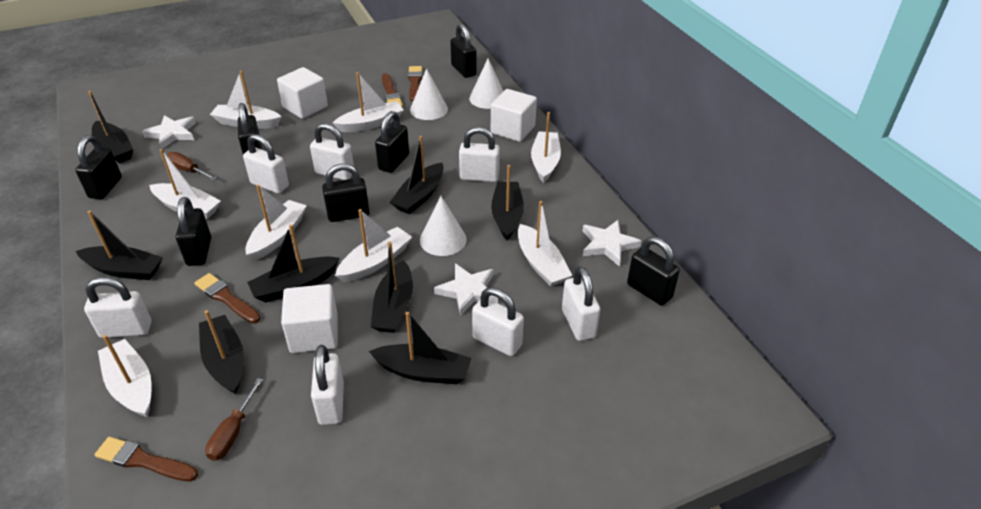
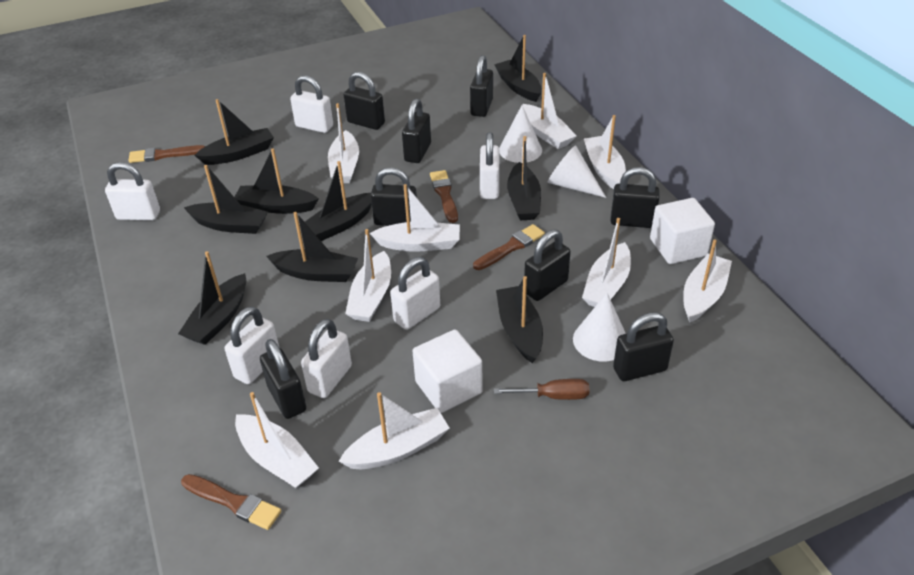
black boat: [76,211,163,280] [88,91,133,163] [199,310,244,394] [247,225,340,302] [369,312,471,384] [371,242,413,333] [390,136,444,214] [491,165,524,240] = 8 -> [178,251,246,345] [184,165,268,234] [194,99,274,165] [234,148,318,214] [266,212,358,282] [305,161,372,241] [494,35,542,102] [496,276,543,363] [507,136,541,220] = 9
black padlock: [75,135,122,199] [176,197,211,266] [238,103,262,154] [322,164,370,222] [375,111,409,173] [450,24,477,78] [627,237,680,306] = 7 -> [260,339,306,419] [344,72,385,130] [371,167,417,226] [402,99,431,163] [470,55,493,117] [524,230,571,301] [610,167,660,228] [613,312,674,381] = 8
brown screwdriver: [167,152,217,180] [205,378,263,461] = 2 -> [494,379,590,400] = 1
white boat: [98,335,151,417] [149,149,221,220] [210,71,281,129] [245,185,307,260] [333,72,404,132] [335,209,412,282] [518,201,573,287] [531,112,561,183] = 8 -> [235,392,319,488] [328,103,359,183] [338,392,450,469] [345,229,391,322] [370,184,460,252] [522,73,576,149] [582,218,631,307] [584,115,626,189] [683,239,732,323] = 9
white cube: [277,67,328,119] [281,284,338,353] [491,89,537,142] = 3 -> [413,330,483,413] [650,198,715,264] = 2
white padlock: [84,277,151,338] [243,134,289,194] [310,123,354,180] [311,345,344,425] [459,127,500,182] [472,287,524,356] [562,267,600,341] = 7 -> [105,162,160,220] [225,307,280,384] [290,75,333,133] [301,319,352,398] [390,257,440,330] [480,132,499,199] = 6
white star: [142,115,196,149] [434,263,498,316] [583,220,642,267] = 3 -> none = 0

